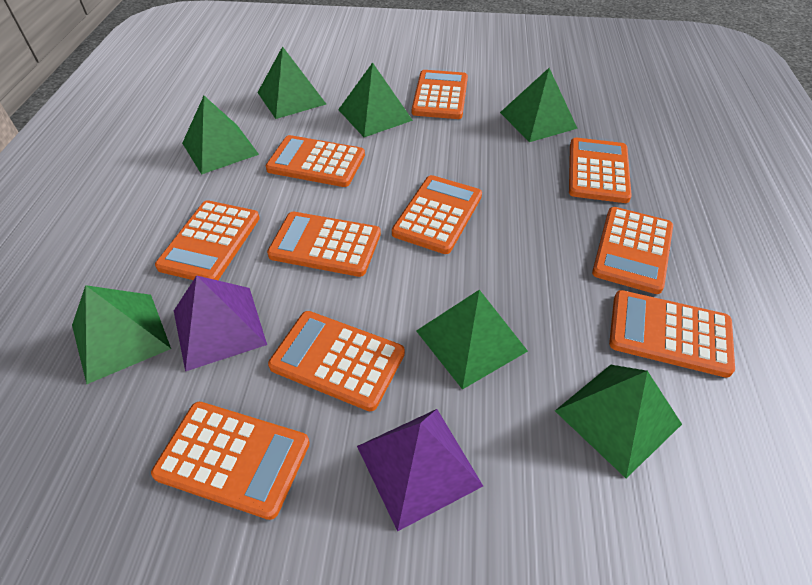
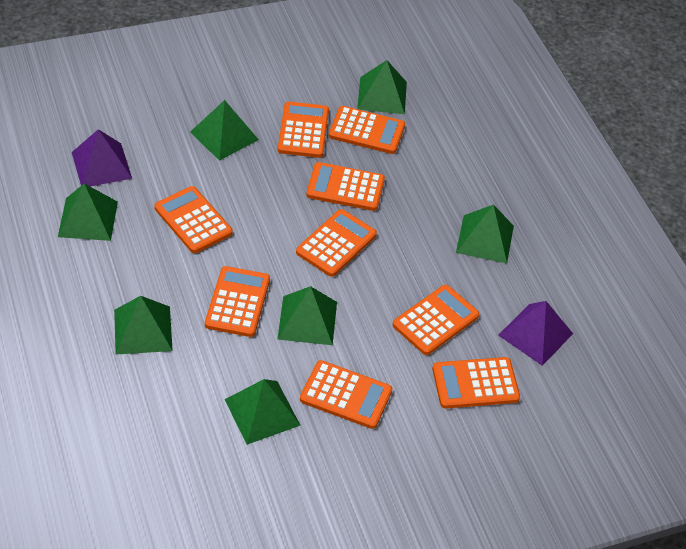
orange calculator: [151,402,310,520] [155,200,260,280] [266,135,365,187] [267,212,381,277] [268,311,405,411] [392,175,482,254] [412,70,468,119] [569,138,632,203] [592,207,673,294] [609,290,735,378] = 10 -> [154,186,233,253] [205,266,270,337] [278,102,329,158] [296,209,377,277] [300,360,392,429] [306,162,385,211] [329,106,405,154] [393,285,479,355] [432,357,520,409] = 9

